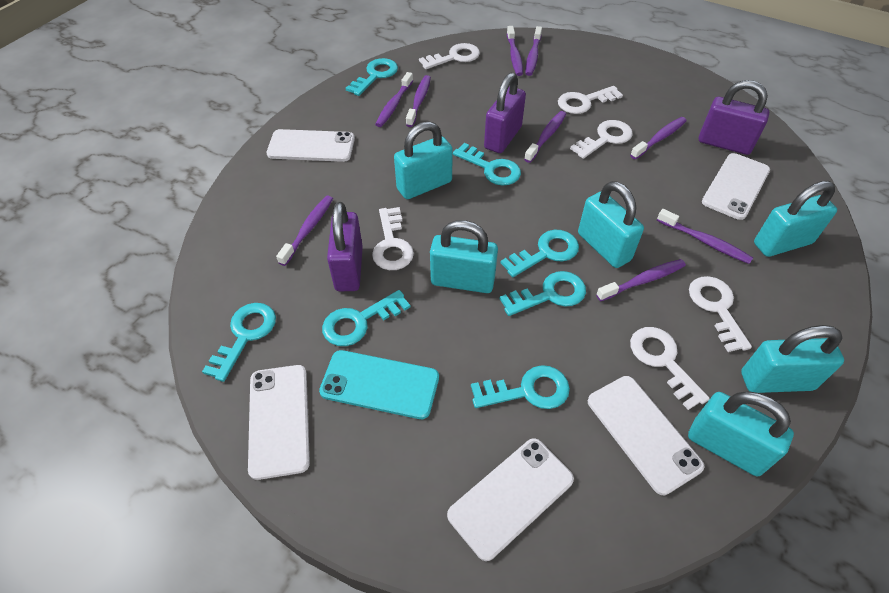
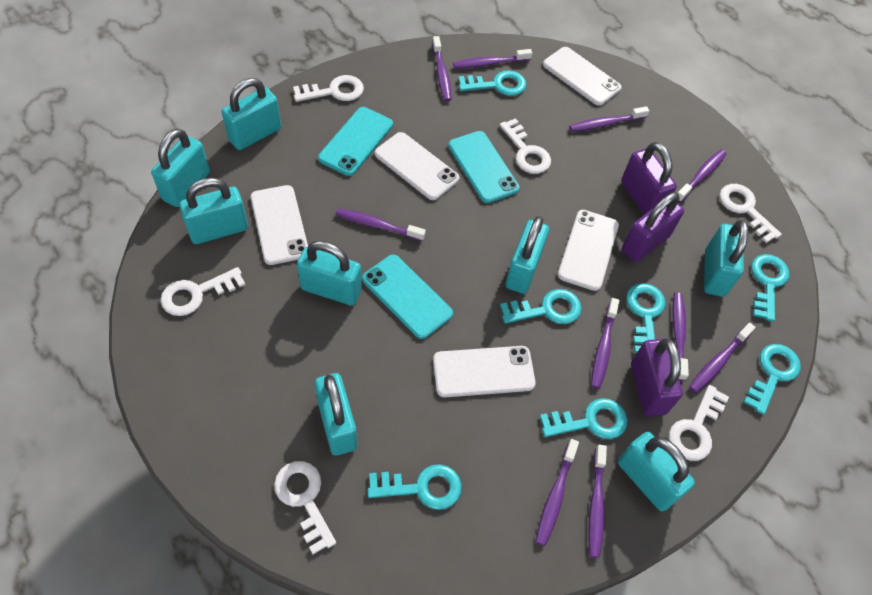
purple toothbrush: [276,196,333,266] [375,72,413,127] [406,75,431,127] [507,26,523,76] [524,111,566,163] [525,26,542,76] [596,259,686,301] [630,117,687,159] [657,209,753,264] = 9 -> [336,208,426,241] [432,36,451,101] [453,49,532,69] [536,439,579,546] [569,106,649,132] [588,445,607,558] [591,298,619,389] [673,292,689,381] [678,149,727,202] [689,323,756,393] = 10
turquoise padlock: [394,121,453,199] [430,220,498,293] [578,181,644,268] [688,391,794,476] [741,325,844,393] [754,181,837,257] = 6 -> [151,129,210,207] [179,178,248,244] [222,78,281,150] [297,241,362,306] [314,373,357,456] [505,216,549,294] [618,432,695,511] [704,220,749,297] = 8
turquoise phone: [319,350,439,419] = 1 -> [318,107,393,176] [362,254,453,339] [448,131,520,203] = 3

